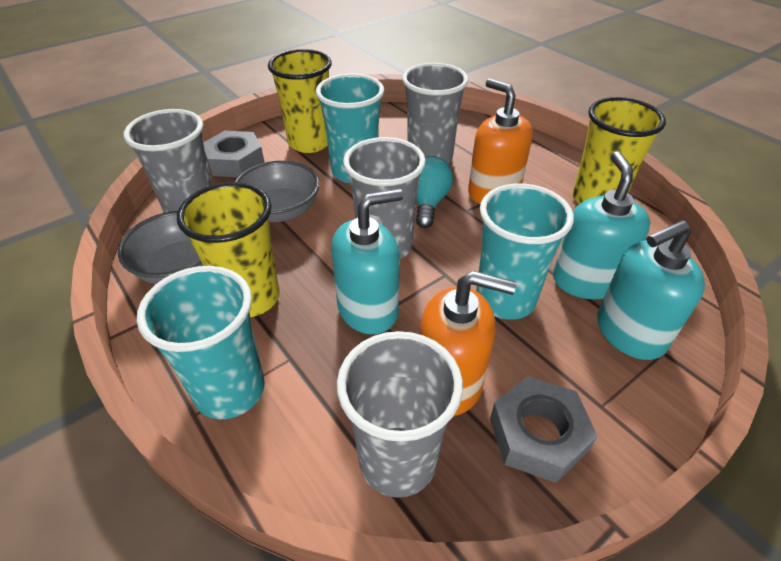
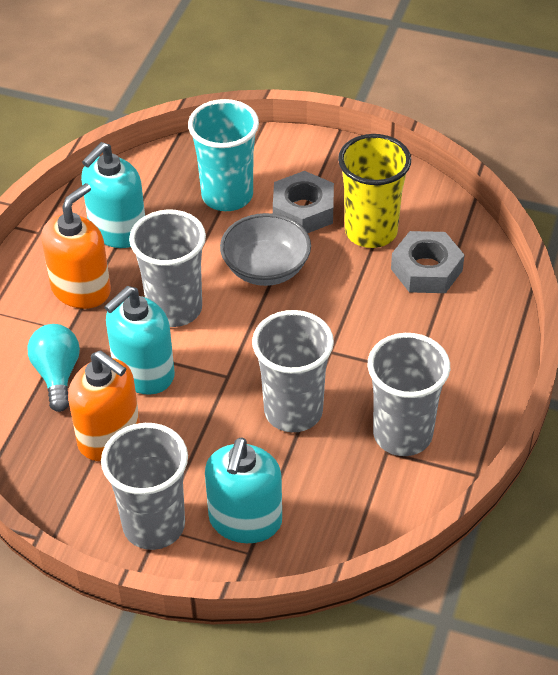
grey bowl: [118,211,203,284] [235,161,320,222] = 2 -> [220,213,311,286] = 1
turquoise cup: [137,266,265,419] [316,74,384,183] [476,183,574,320] = 3 -> [188,99,259,211] = 1
yellow cup: [177,182,280,317] [268,49,332,153] [572,97,666,204] = 3 -> [338,134,411,248] = 1

